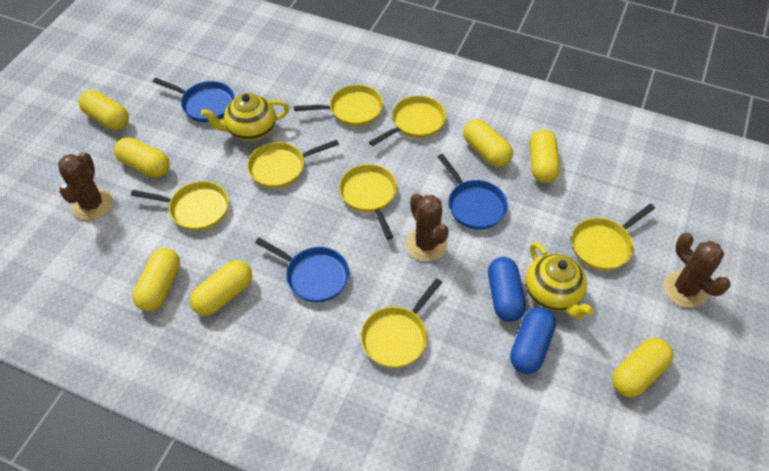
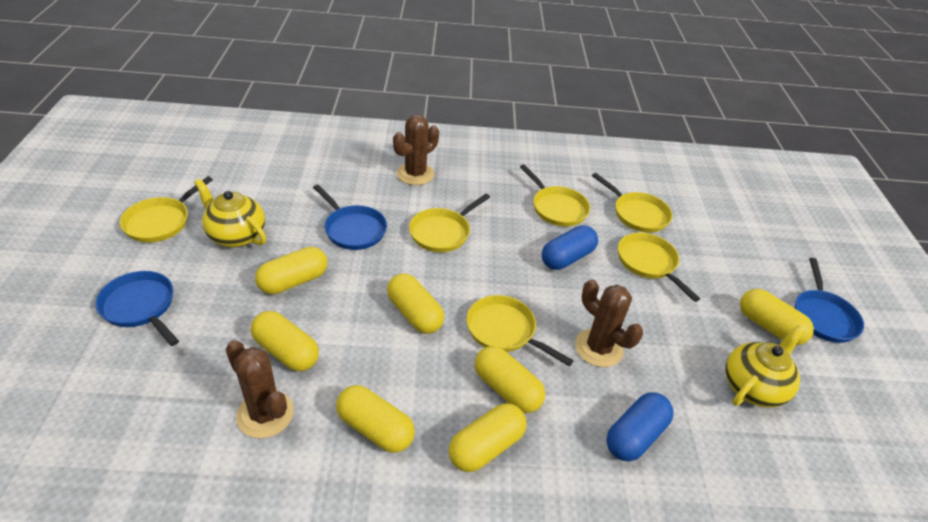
yellow pan: [131,181,229,231] [247,140,339,188] [294,85,383,126] [339,164,397,240] [361,278,442,368] [369,95,446,146] [572,204,655,271] = 7 -> [120,176,213,242] [409,194,490,252] [466,295,574,366] [520,164,590,227] [592,173,672,233] [618,232,700,302] = 6

